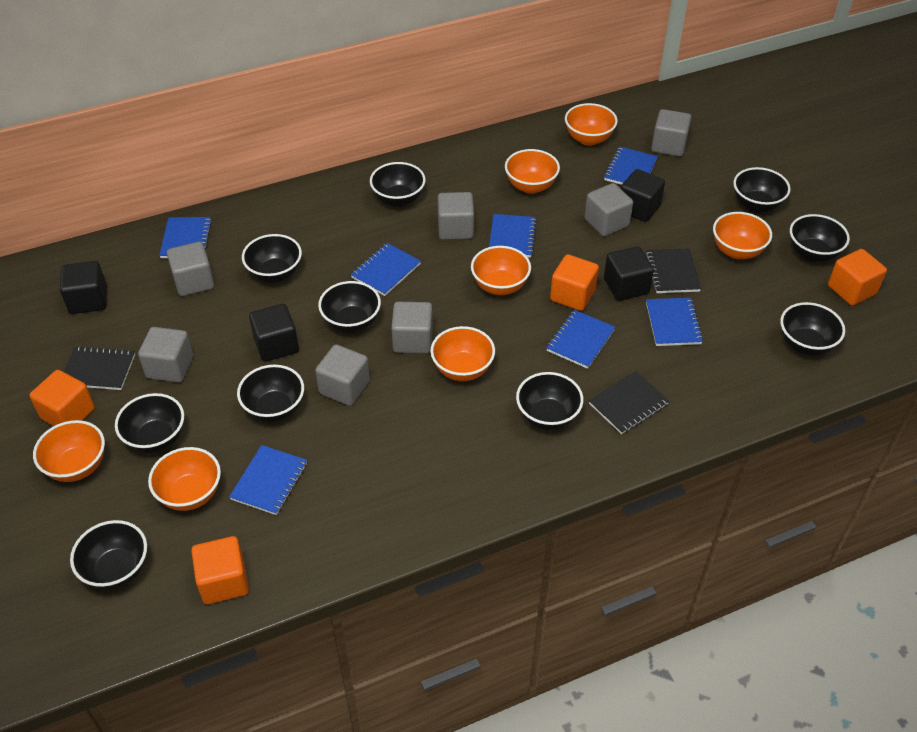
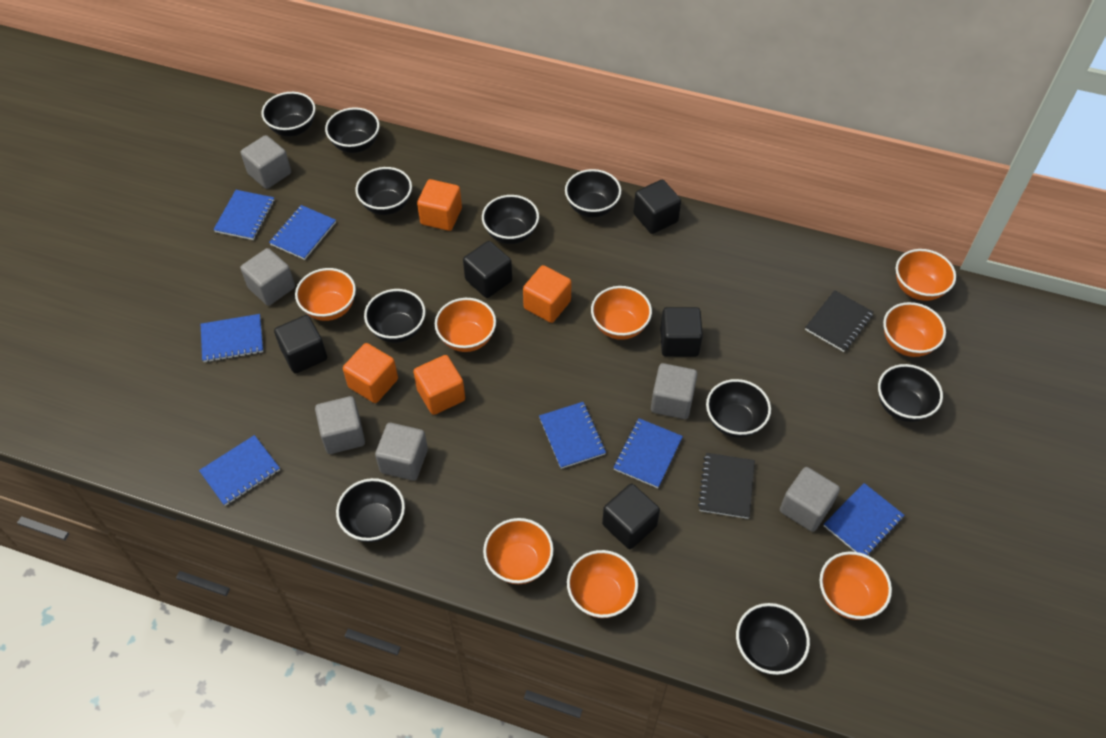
black cube: [60,261,107,314] [249,304,299,362] [604,246,654,301] [621,169,665,222] = 4 -> [274,315,327,373] [463,241,512,298] [602,484,660,549] [634,180,681,234] [660,307,703,357] = 5
black notebook: [64,346,135,390] [589,371,669,434] [646,248,701,293] = 3 -> [698,453,755,519] [805,290,874,352] = 2
grey cube: [138,327,193,383] [167,242,214,296] [315,344,370,406] [391,302,433,353] [438,192,474,240] [584,183,633,237] [651,109,691,157] = 7 -> [240,248,295,306] [241,135,291,189] [315,396,365,454] [375,423,428,481] [651,363,698,419] [780,467,840,532] = 6
orange bowl: [33,420,105,482] [148,447,221,511] [430,326,495,381] [471,246,531,295] [505,149,560,194] [565,103,618,146] [713,212,772,259] = 7 -> [295,268,356,321] [435,298,496,352] [483,518,554,584] [567,550,638,618] [591,286,652,340] [820,551,892,620] [883,302,946,357] [896,249,956,301] = 8

